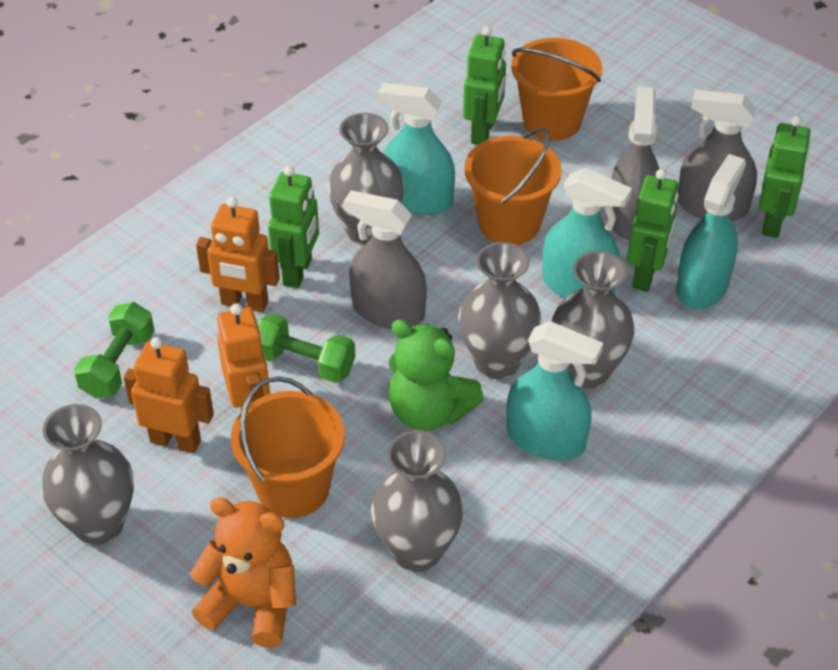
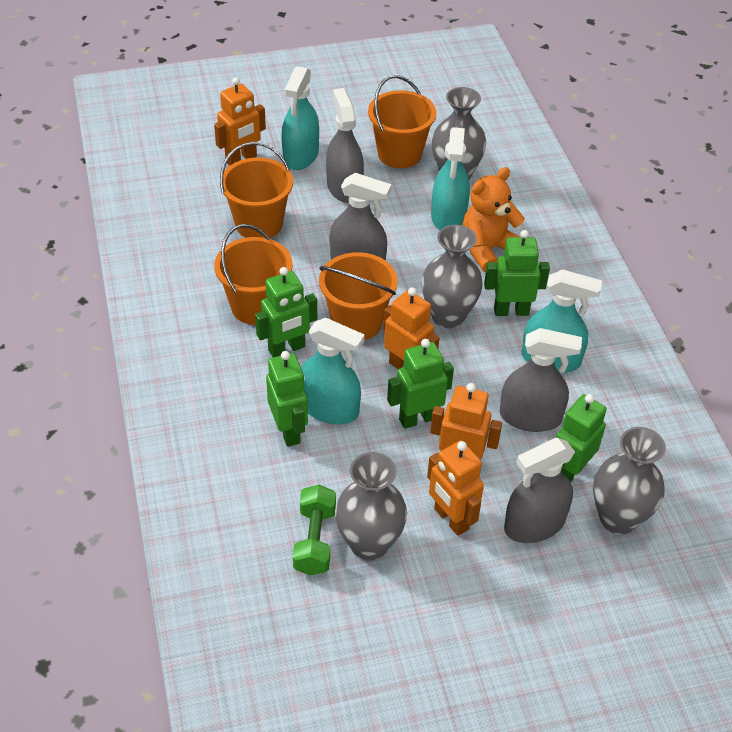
green dumbbell: [74,302,155,398] [258,314,355,383] = 2 -> [293,485,336,576] = 1
green robot: [268,166,319,288] [463,26,506,145] [627,169,679,292] [759,116,811,238] = 4 -> [255,267,317,357] [266,351,308,447] [387,339,454,429] [484,230,550,316] [556,394,607,483] = 5
green teddy bear: [389,319,484,431] = 1 -> none = 0
grey spray bottle: [344,190,427,329] [611,86,659,240] [678,90,757,221] = 3 -> [326,88,364,203] [330,173,392,261] [500,328,582,432] [504,438,575,543] = 4
grey vase: [41,404,134,545] [328,113,404,245] [371,431,463,572] [458,242,541,379] [551,251,635,389] = 5 -> [335,452,407,561] [422,225,483,328] [432,87,486,180] [593,427,666,534] = 4
orange bucket: [231,376,345,518] [464,127,562,245] [511,38,602,141] = 3 -> [214,224,293,325] [220,142,293,238] [319,252,398,340] [368,75,437,168] = 4
orange robot: [123,337,214,454] [196,197,280,313] [217,303,270,412] = 3 -> [214,77,266,166] [383,287,439,369] [427,440,484,536] [430,383,502,460] = 4

